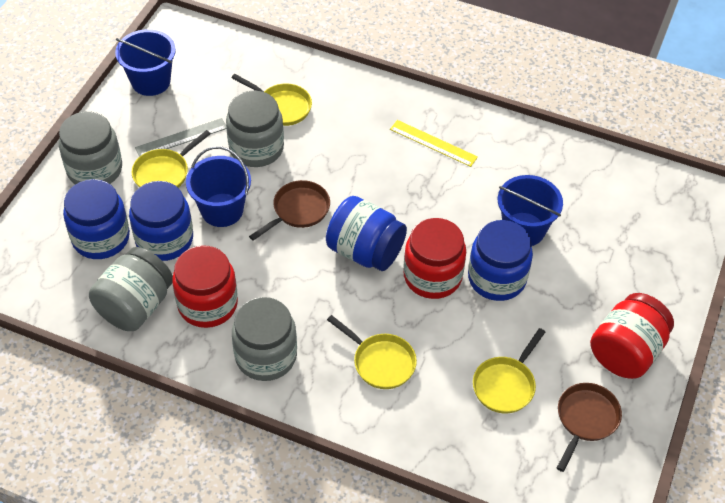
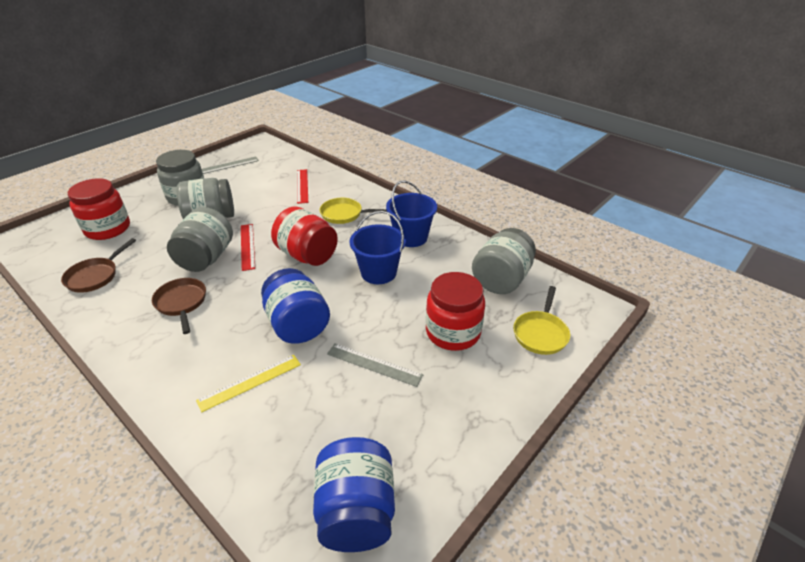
blue bucket: [115,29,176,96] [186,146,251,227] [498,175,563,246] = 3 -> [350,211,406,284] [386,180,437,247] = 2
blue jar: [63,179,130,259] [129,181,193,261] [326,196,407,271] [468,220,533,301] = 4 -> [261,268,330,344] [313,437,395,552] = 2
grey ruler: [135,118,226,157] = 1 -> [202,156,259,174] [327,343,423,387] = 2
red ruler: none = 0 -> [241,224,255,271] [297,169,308,204] = 2
yellow pan: [131,130,211,188] [231,74,312,126] [327,315,417,389] [473,328,545,413] = 4 -> [320,198,387,224] [513,286,570,355] = 2

